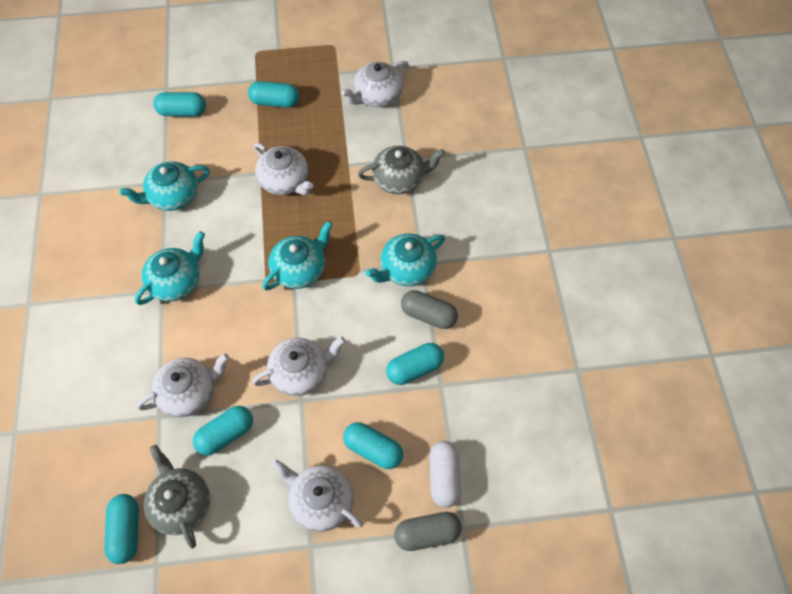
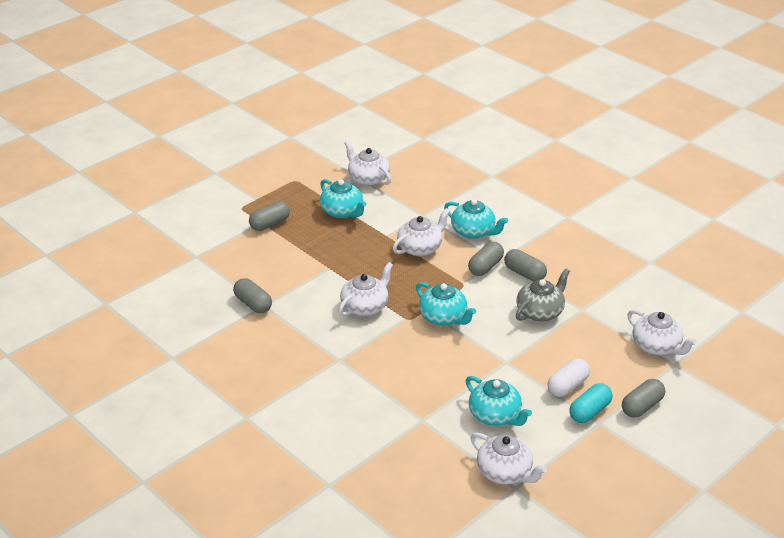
grey capsule: [394,512,462,551] [401,290,458,329] = 2 -> [233,278,272,313] [249,201,290,231] [468,242,504,276] [504,249,547,281] [622,379,665,418] = 5
grey teapot: [144,445,210,549] [358,146,445,194] = 2 -> [516,269,570,322] = 1
turquoise capsule: [104,494,139,564] [153,92,206,116] [193,406,253,456] [248,81,299,108] [343,422,403,469] [386,343,444,385] = 6 -> [569,383,613,423] = 1

